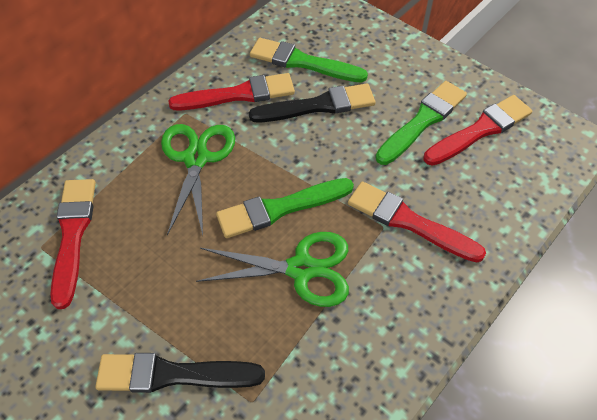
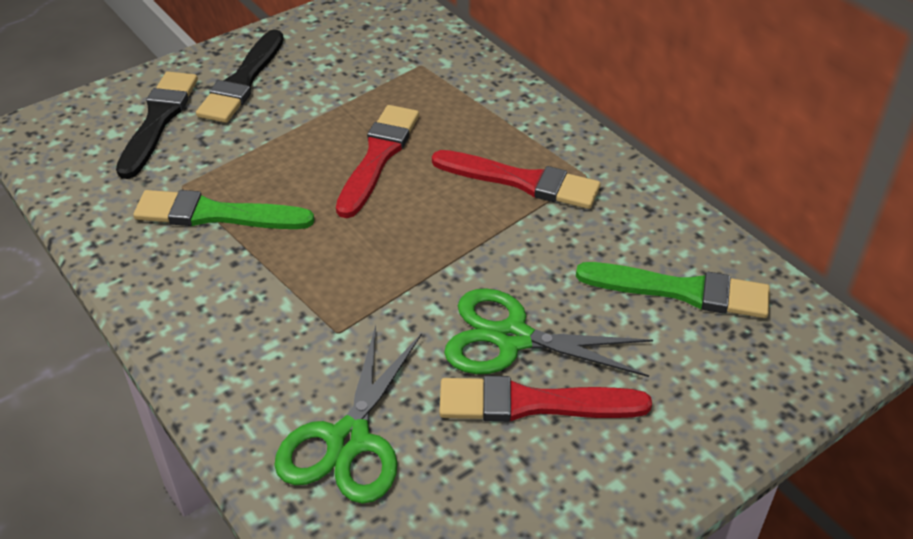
green brush: [216,178,354,238] [250,38,368,83] [375,81,467,165] = 3 -> [133,190,314,229] [576,262,770,318] = 2
red brush: [50,179,96,309] [168,73,295,110] [348,182,486,263] [424,95,532,166] = 4 -> [336,105,419,218] [432,150,601,209] [439,376,652,422] = 3

